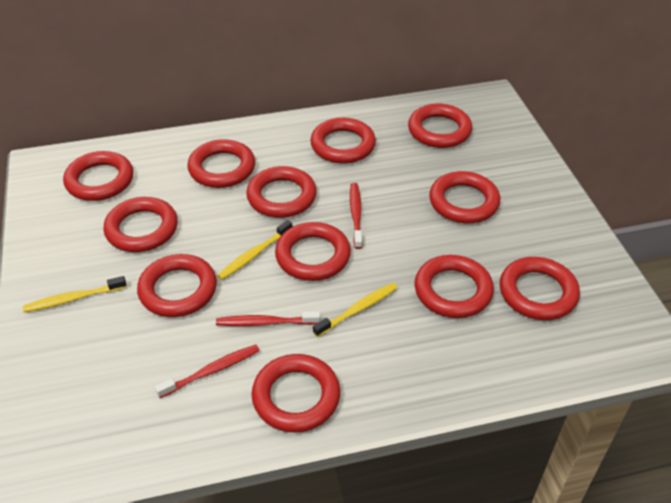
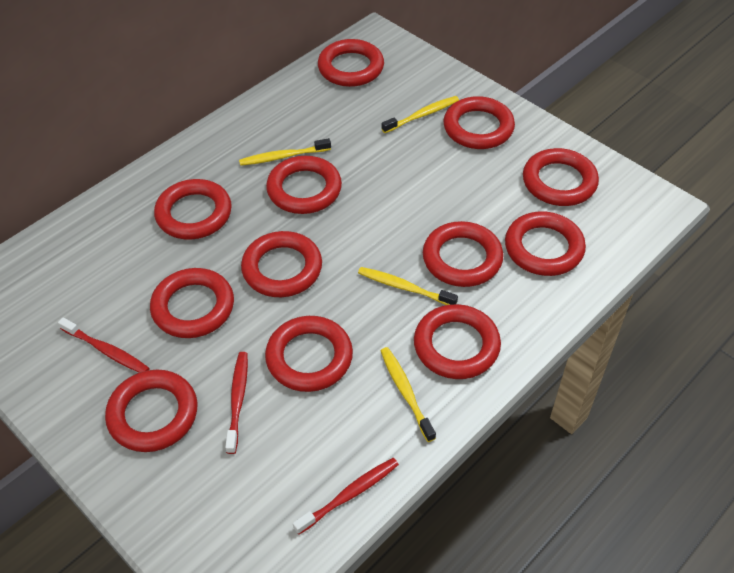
yellow toothbrush: [23,276,127,312] [217,220,292,280] [313,283,397,337] = 3 -> [239,138,331,166] [358,267,458,305] [381,347,436,442] [382,96,459,133] = 4

